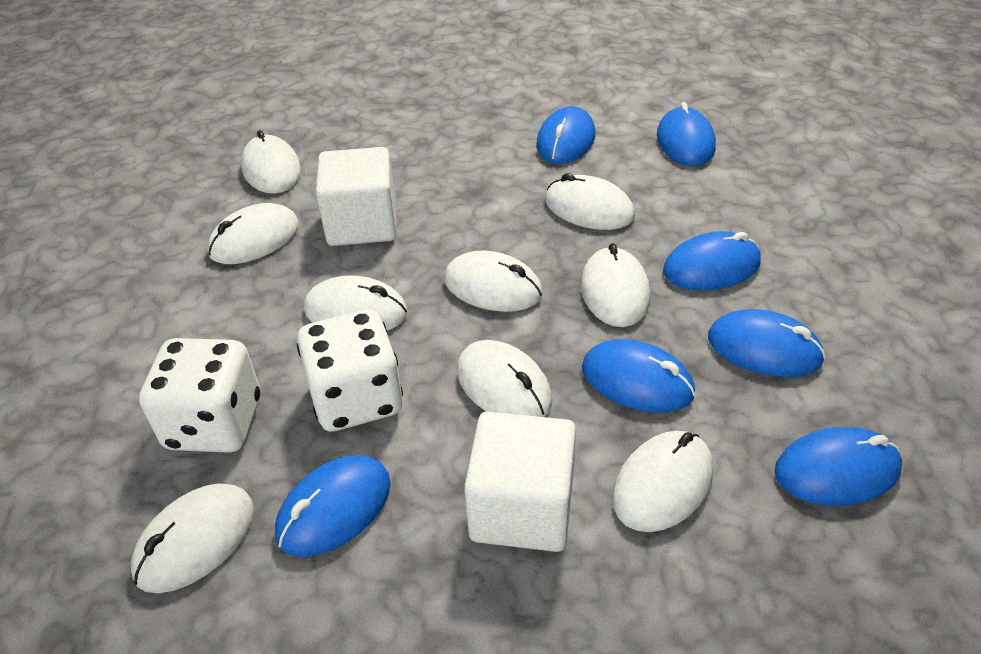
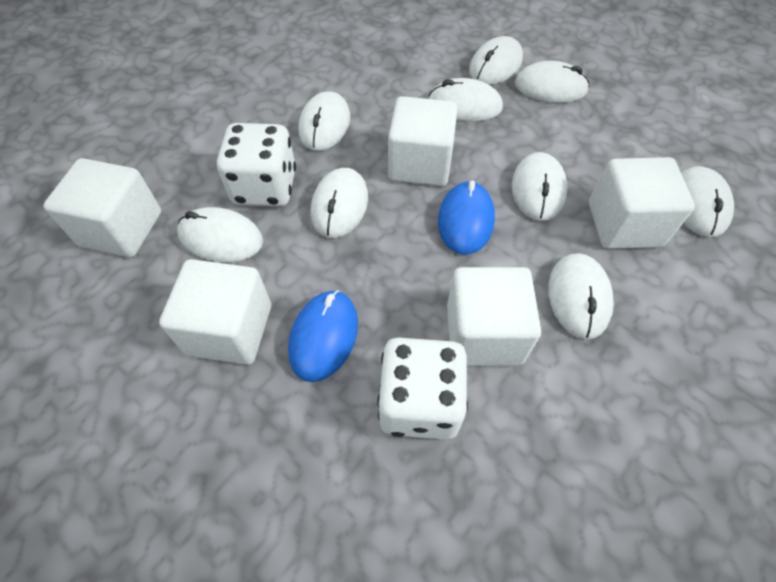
blue mouse: [275,455,391,557] [536,106,595,164] [582,340,695,413] [657,102,716,166] [663,231,761,291] [708,309,826,377] [775,427,902,506] = 7 -> [288,290,358,382] [438,180,495,254] = 2
white cube: [316,147,397,246] [464,412,576,552] = 2 -> [43,158,161,257] [159,259,271,365] [388,96,458,186] [447,267,541,366] [589,157,695,249] = 5

